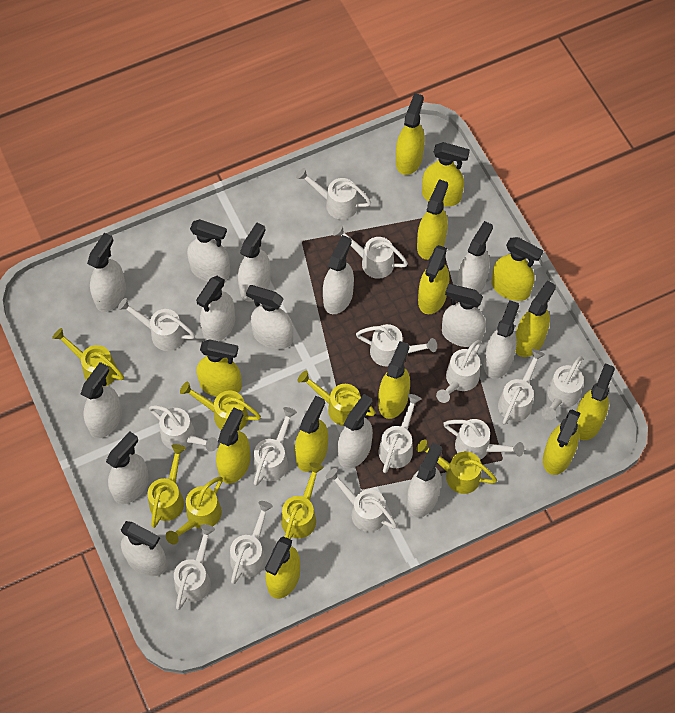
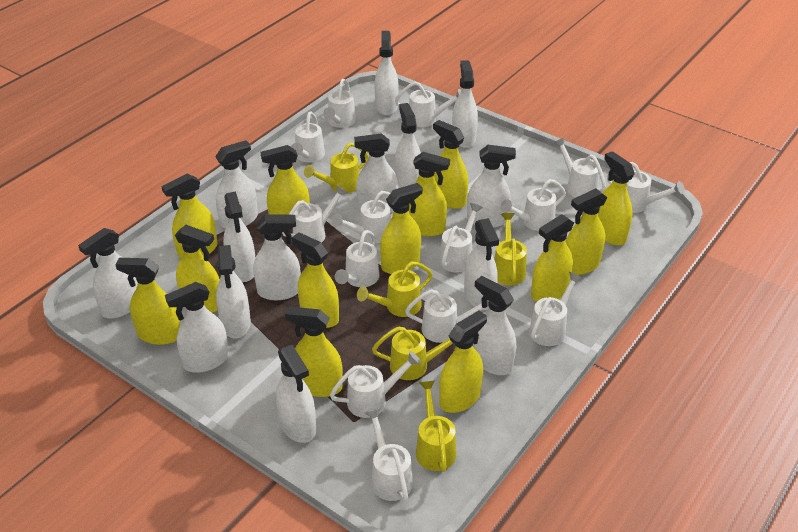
yellow watering can: [52,328,124,386] [148,444,186,528] [166,477,223,545] [180,382,261,431] [281,462,323,539] [298,371,376,426] [416,439,497,494] = 7 -> [304,143,369,193] [357,261,433,317] [372,326,453,380] [416,380,456,472] [494,213,527,286] = 5

